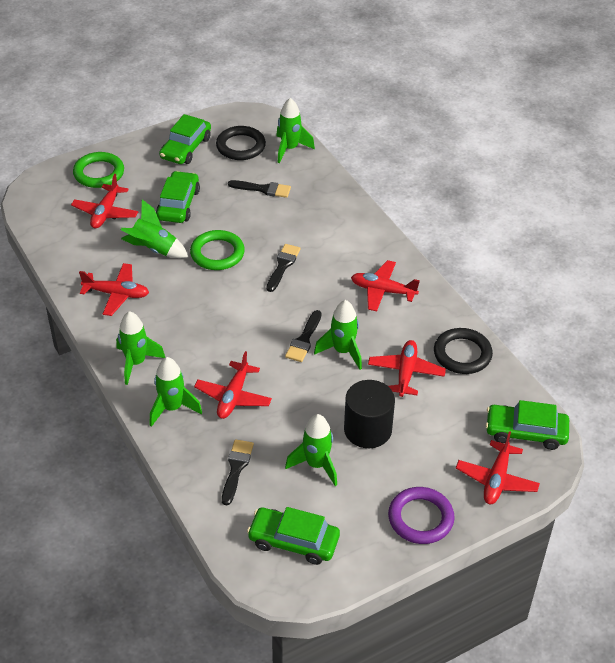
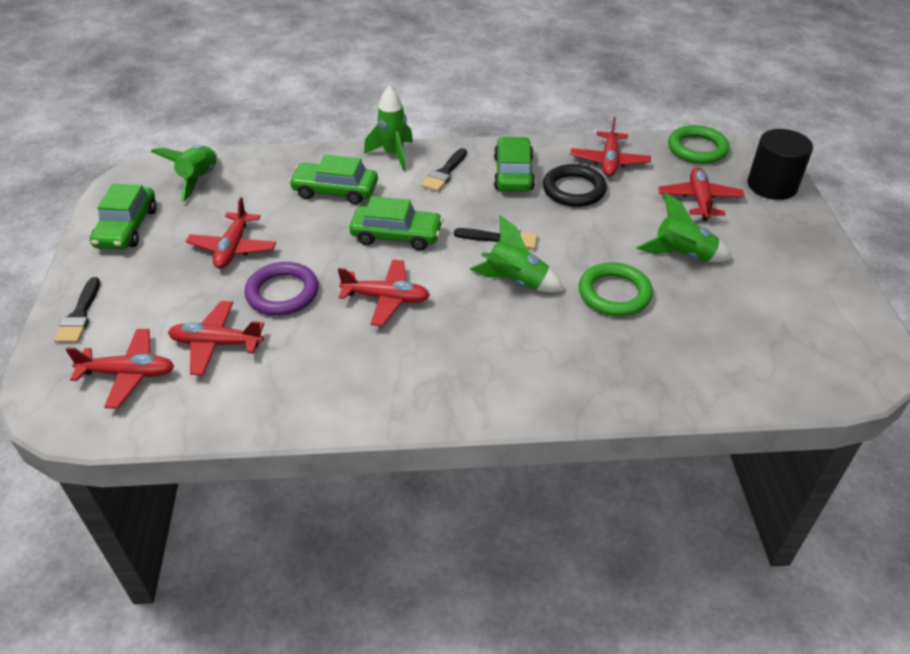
black brush: [222,439,254,505] [228,180,291,198] [266,244,301,292] [285,310,322,362] = 4 -> [54,277,100,343] [421,148,467,192] [454,228,538,250] = 3
black ring: [216,126,266,160] [434,328,493,374] = 2 -> [543,164,607,207] = 1
green rocket: [116,311,165,385] [121,199,188,258] [150,357,202,427] [276,98,315,163] [285,414,337,486] [314,300,362,370] = 6 -> [151,145,217,202] [364,86,413,171] [470,215,564,293] [636,192,732,262] = 4

